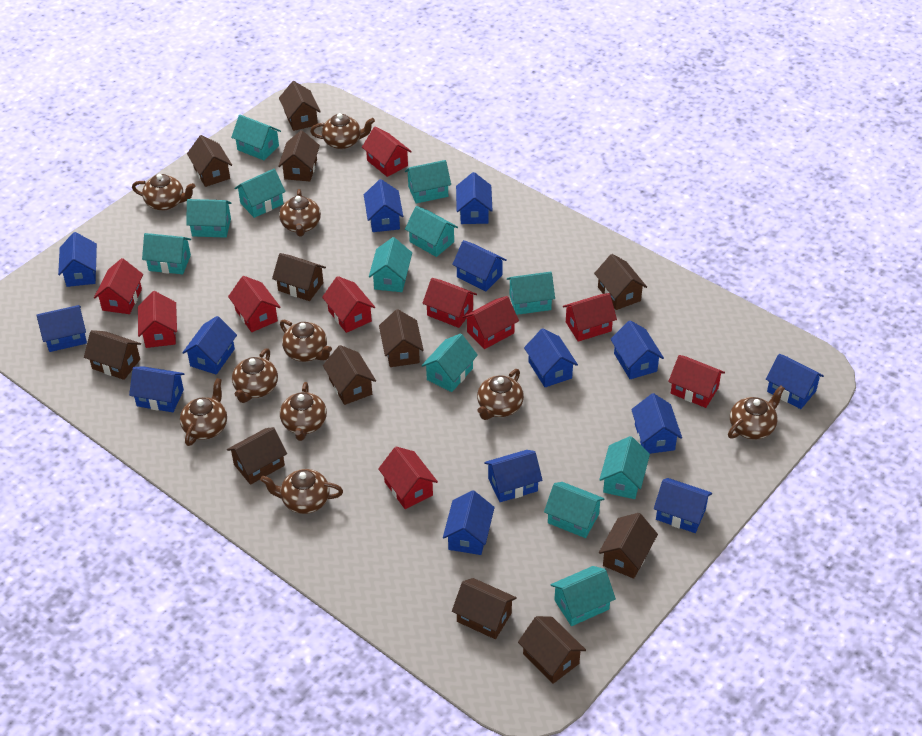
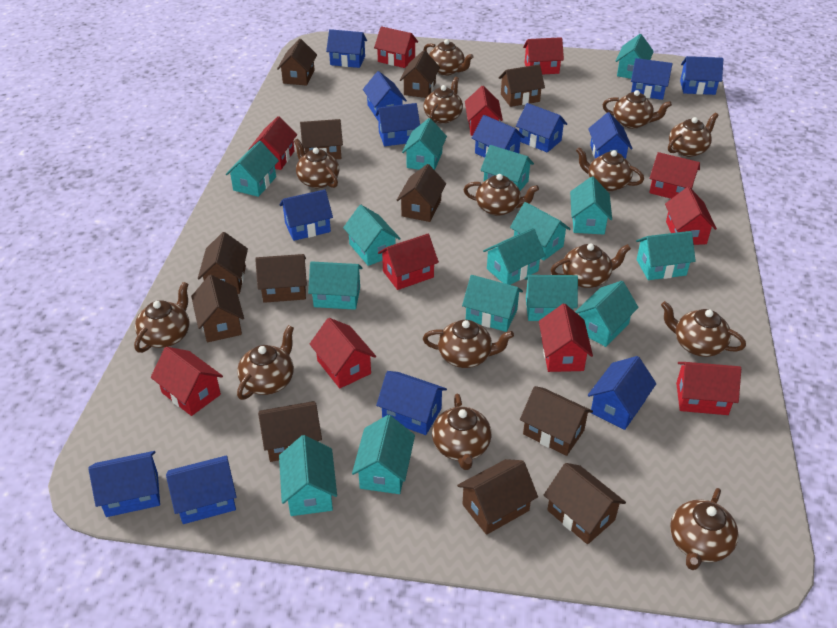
blue house: [36,305,87,352] [58,232,97,287] [129,366,185,412] [182,316,237,375] [364,179,403,232] [443,490,495,555] [452,240,507,291] [456,172,492,224] [484,450,543,502] [524,328,578,387] [610,320,664,379] [631,393,682,454] [654,478,712,533] [766,354,824,409] = 14 -> [88,451,160,517] [166,455,237,524] [280,189,333,241] [326,29,367,68] [363,71,407,120] [375,103,420,146] [376,371,447,435] [472,115,525,158] [516,103,567,152] [588,112,633,159] [588,356,656,430] [631,58,673,100] [680,56,723,95] = 13
brown teapot: [132,174,195,210] [180,378,227,446] [232,348,278,403] [260,469,343,514] [279,189,321,237] [280,320,332,362] [280,382,327,441] [310,113,375,149] [477,369,524,420] [728,386,785,440] = 10 -> [134,282,190,353] [237,325,294,400] [294,139,339,189] [423,39,474,76] [423,77,463,124] [423,320,514,368] [432,394,491,470] [464,174,539,216] [551,244,631,288] [576,147,644,191] [603,90,672,129] [661,301,746,357] [668,113,719,157] [670,488,739,570] = 14
red house: [94,258,143,314] [138,291,177,348] [228,276,280,332] [322,276,375,333] [362,127,412,177] [378,447,438,509] [422,278,477,328] [463,296,519,349] [563,293,617,342] [668,355,725,408] = 10 -> [151,347,223,416] [248,116,297,170] [310,318,376,388] [374,26,418,68] [378,234,439,290] [465,86,503,136] [523,37,564,75] [539,304,593,372] [649,152,700,199] [665,187,717,245] [676,362,741,415] = 11
turquoise house: [142,233,191,274] [186,199,232,238] [231,115,281,160] [234,169,286,218] [369,237,412,292] [405,160,451,203] [405,206,458,257] [421,333,478,392] [507,272,555,315] [544,482,605,538] [550,566,616,626] [599,436,650,499] = 12 -> [226,141,279,197] [279,435,337,516] [308,261,363,310] [343,205,401,266] [352,415,415,494] [402,118,447,170] [462,275,523,332] [480,145,534,191] [483,228,546,285] [510,202,570,261] [524,275,578,321] [570,176,612,235] [575,281,639,347] [616,34,654,79] [636,231,696,280] = 15

